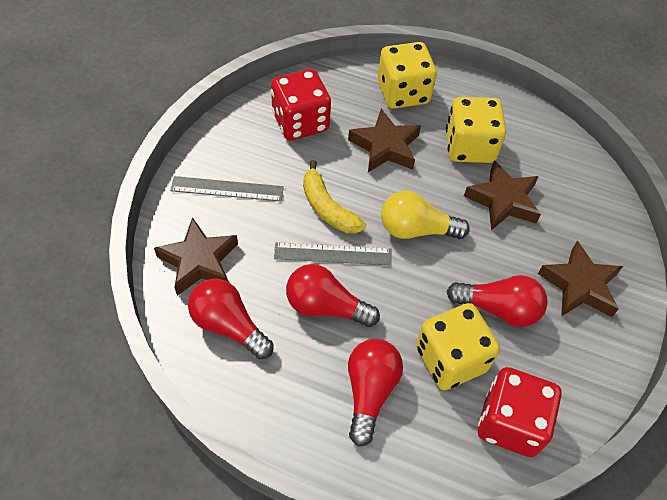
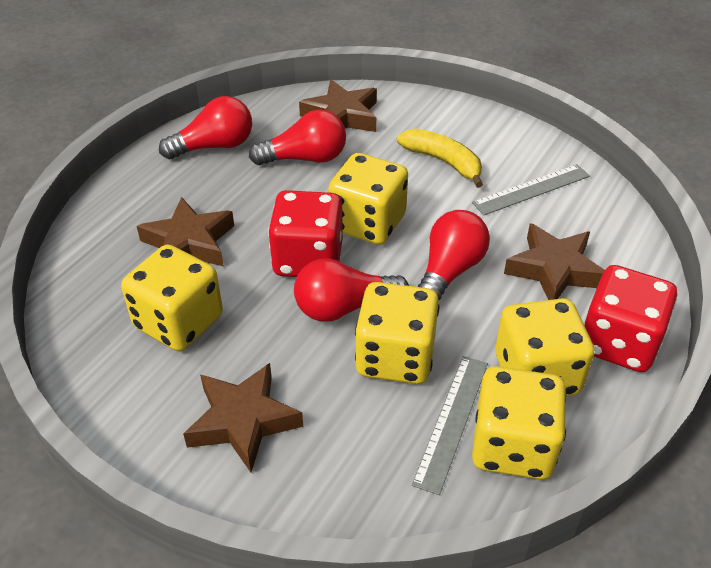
yellow dice: [378,42,437,109] [416,303,500,390] [446,97,506,163] = 3 -> [121,244,223,351] [328,153,408,245] [355,282,439,384] [472,366,567,480] [495,298,594,396] = 5
yellow light bulb: [381,191,470,239] = 1 -> none = 0

